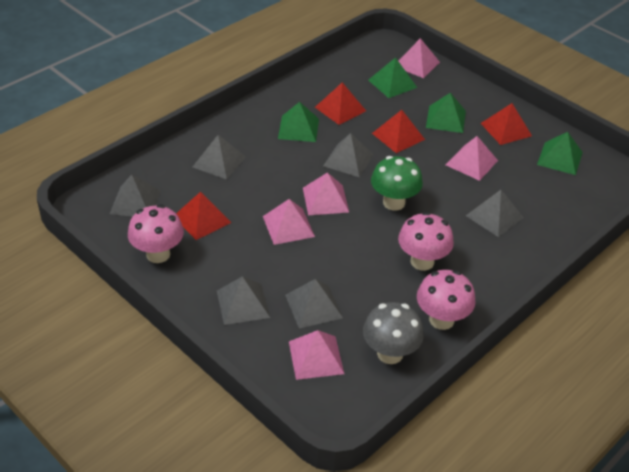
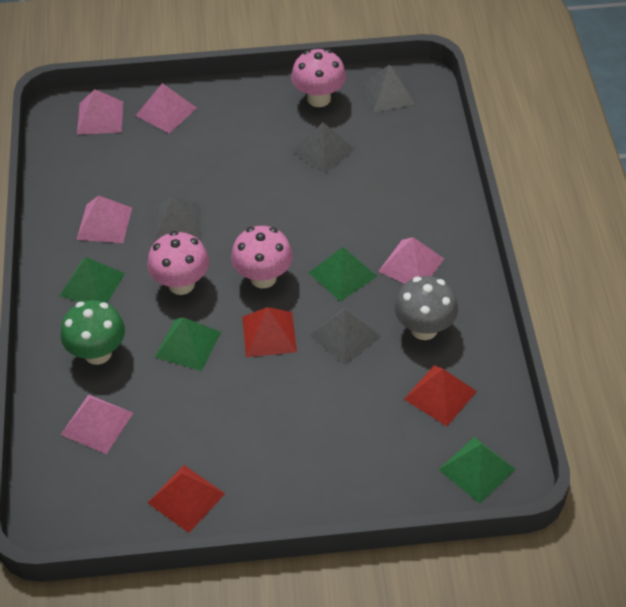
grey pyramid: [110,175,161,217] [193,135,246,180] [217,276,270,325] [285,279,343,328] [323,133,374,177] [466,190,524,237] = 6 -> [154,196,201,243] [292,122,355,174] [310,307,381,365] [362,65,415,112] = 4
red pyramid: [176,192,232,240] [315,82,366,125] [372,110,425,153] [481,103,532,145] = 4 -> [148,465,225,533] [242,307,297,357] [404,365,477,426] = 3

